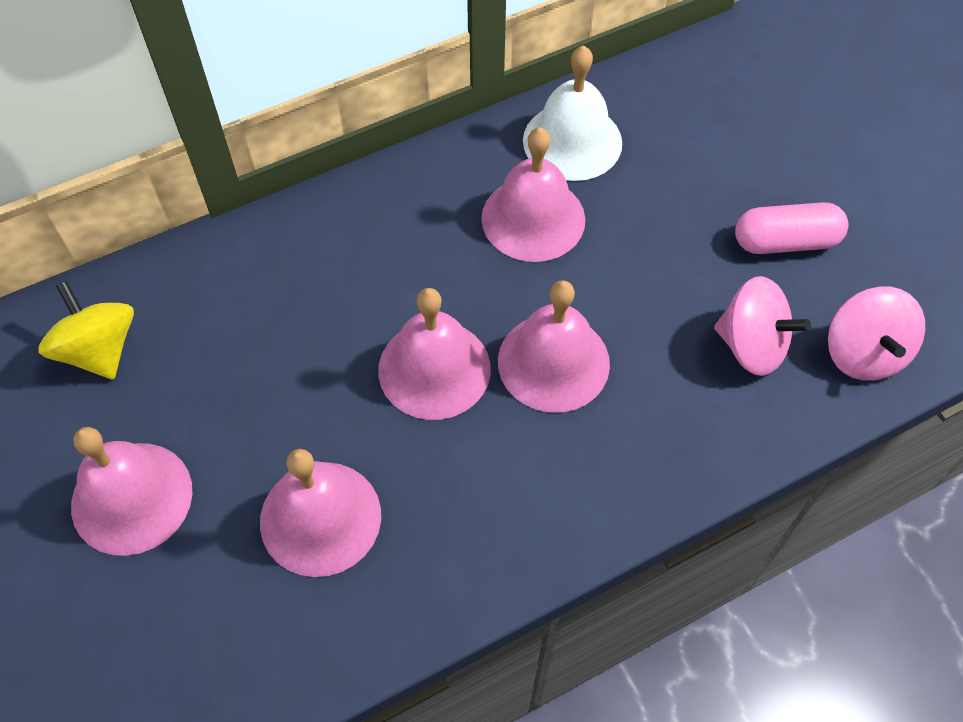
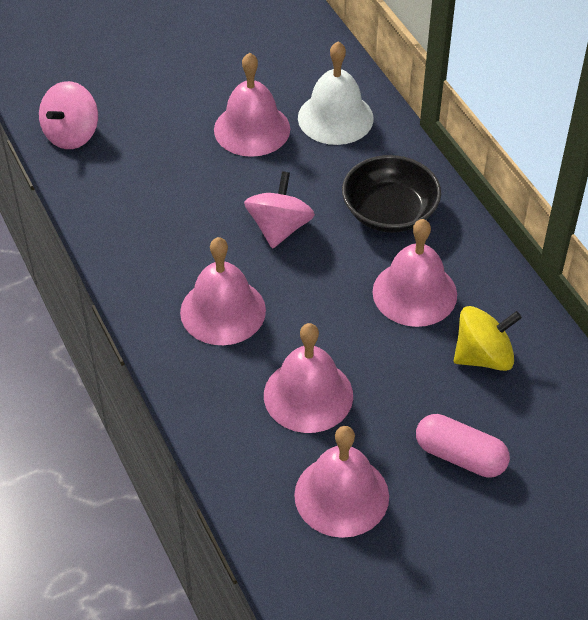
black bowl: none = 0 -> [342,155,441,232] = 1

